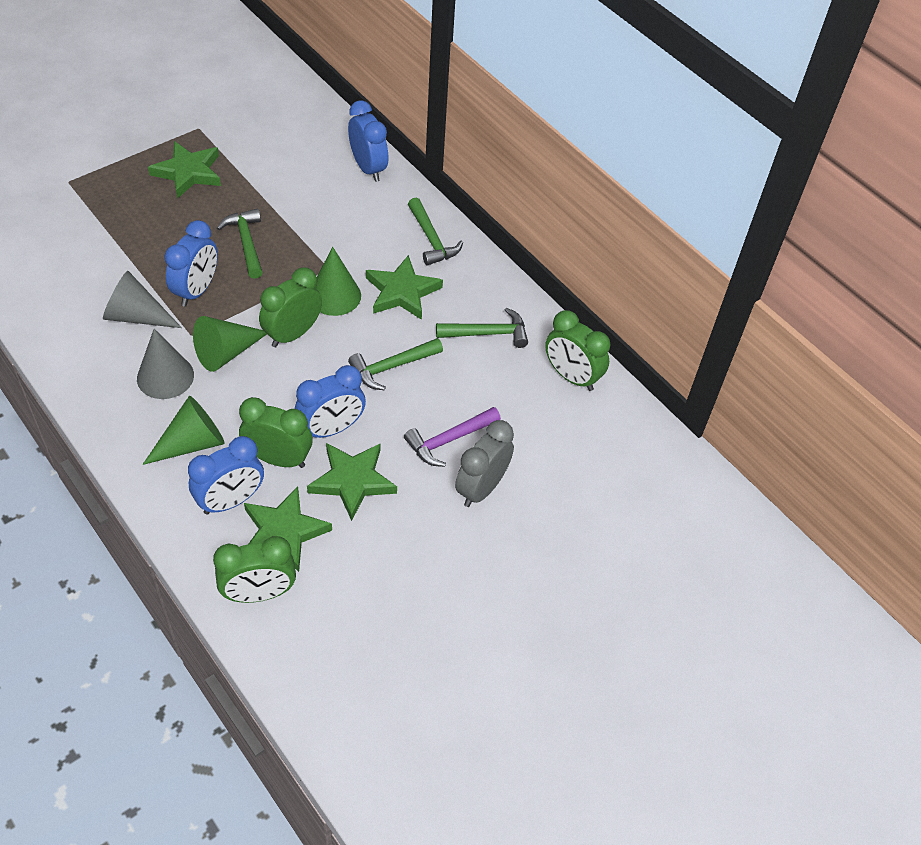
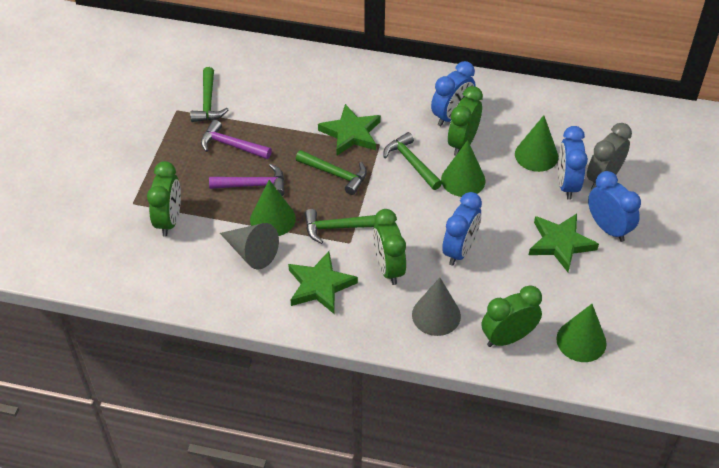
green cone: [143,396,225,465] [193,316,267,372] [315,247,361,316] = 3 -> [250,180,296,236] [441,140,485,197] [515,115,558,172] [556,304,607,362] = 4
green star: [148,141,221,199] [244,487,332,572] [307,443,397,521] [366,255,443,320] = 4 -> [288,251,358,314] [318,104,381,155] [529,214,599,272] = 3
purple hammer: [404,407,501,467] = 1 -> [201,120,272,159] [209,164,285,196] = 2

